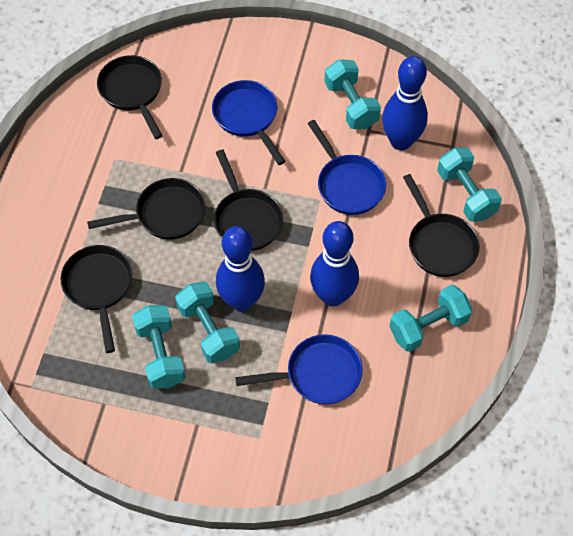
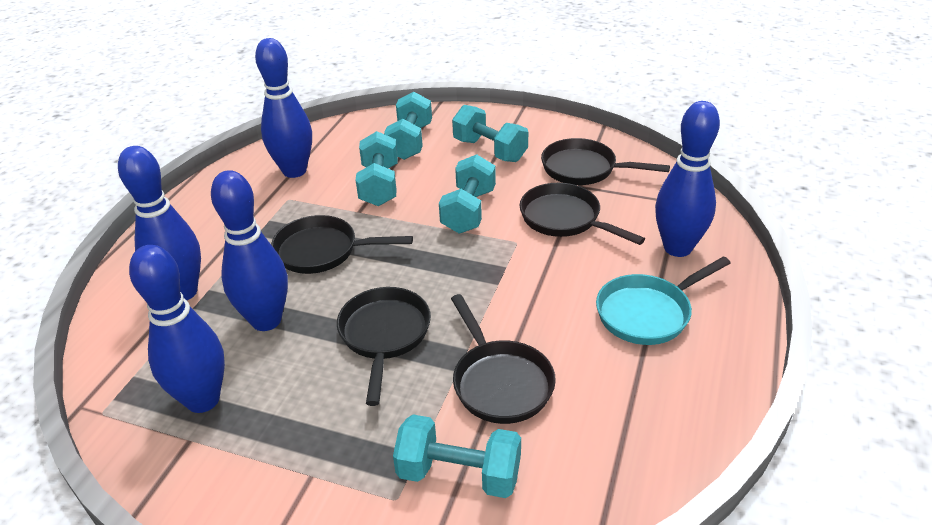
blue bowling pin: [216,226,265,311] [310,221,359,307] [382,56,428,150] = 3 -> [118,146,201,300] [129,245,225,413] [211,170,288,331] [255,38,312,178] [655,101,720,257] = 5
blue pan: [212,80,286,165] [235,334,363,404] [307,120,386,215] = 3 -> none = 0
turquoise pan: none = 0 -> [596,256,730,345] = 1

